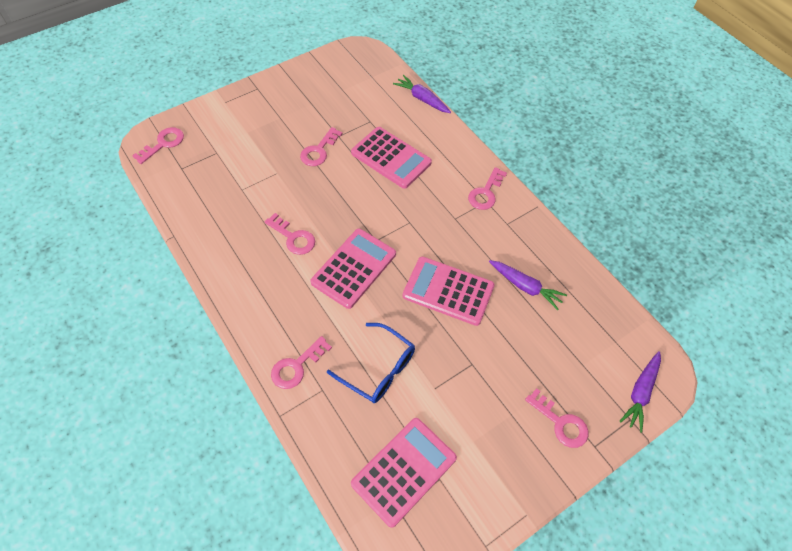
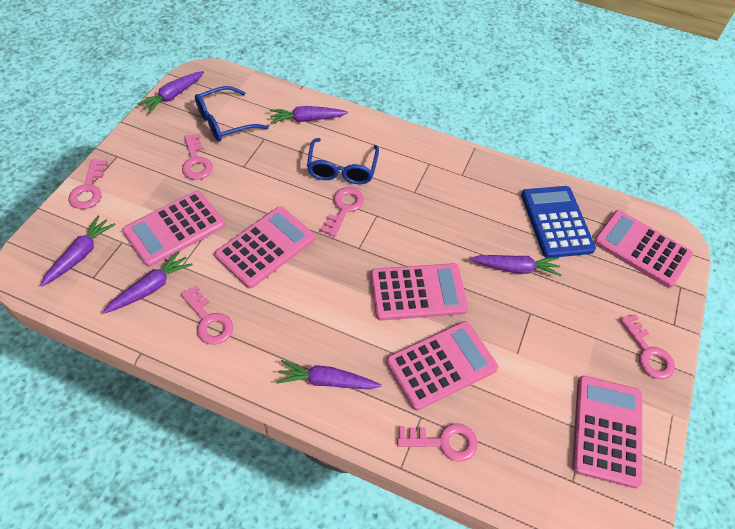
blue calculator: none = 0 -> [521,186,596,258] = 1
blue glasses: [327,323,415,403] = 1 -> [195,86,269,141] [307,138,379,184] = 2
pink calculator: [311,229,396,309] [351,127,432,189] [351,418,457,528] [403,257,495,326] = 4 -> [122,191,225,267] [215,207,315,288] [370,263,468,321] [386,321,498,411] [572,376,642,488] [594,210,693,288] = 6
purple carrot: [393,75,451,113] [489,260,567,310] [620,351,661,433] = 3 -> [40,216,116,287] [103,251,193,314] [137,71,204,113] [270,106,348,124] [277,360,381,389] [470,255,561,276] = 6

